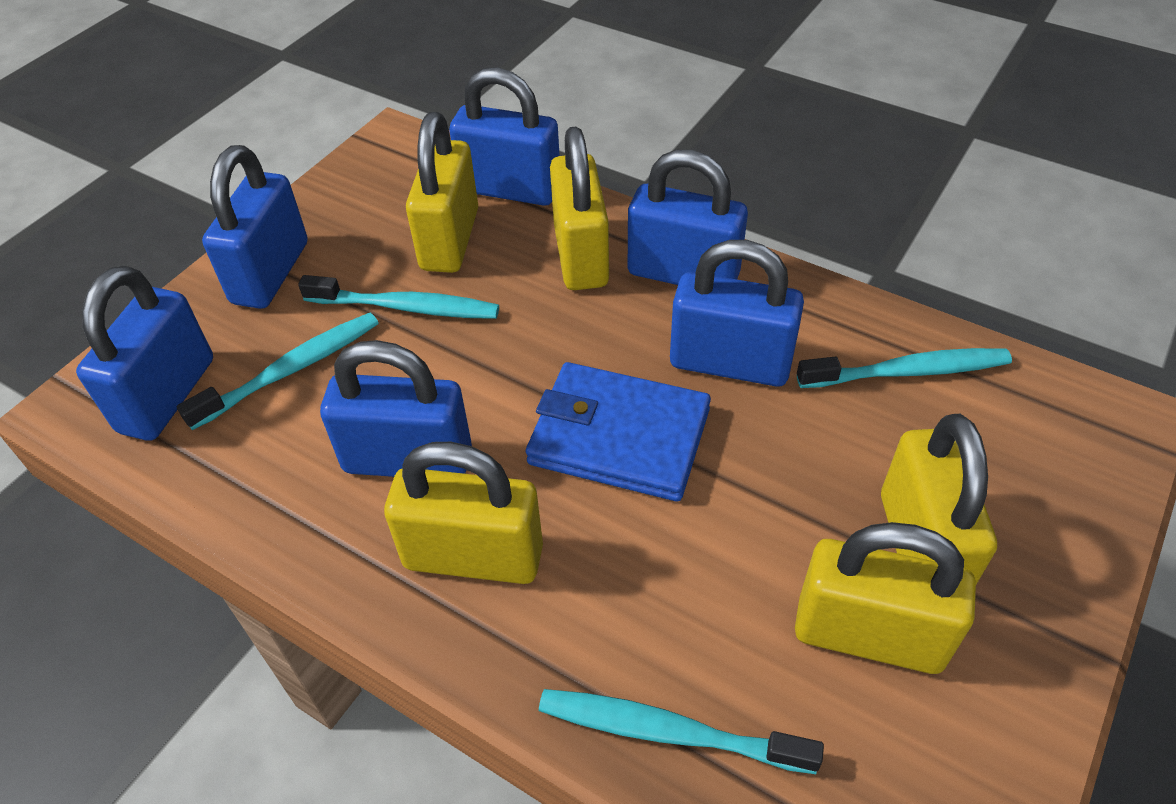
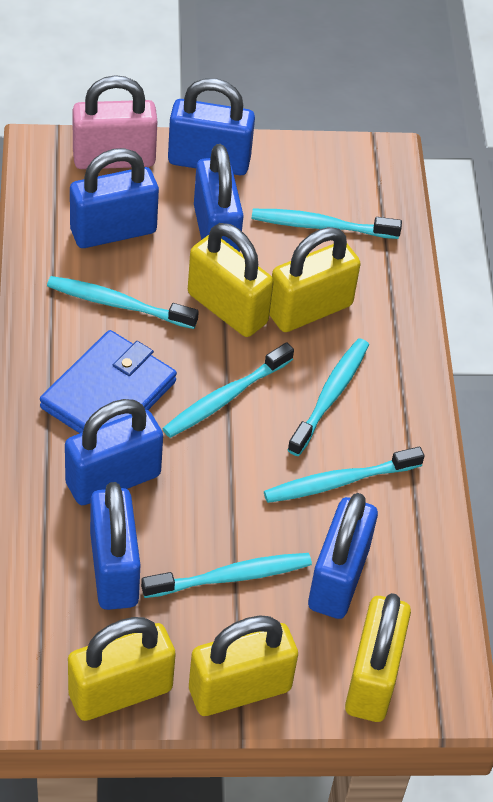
pink padlock: none = 0 -> [72,75,157,169] = 1
turquoise toothbrush: [176,313,379,430] [298,275,499,319] [539,689,824,774] [797,348,1012,388] = 4 -> [47,276,199,329] [141,553,312,598] [162,342,294,438] [252,209,402,239] [264,447,425,503] [287,338,369,456] = 6

